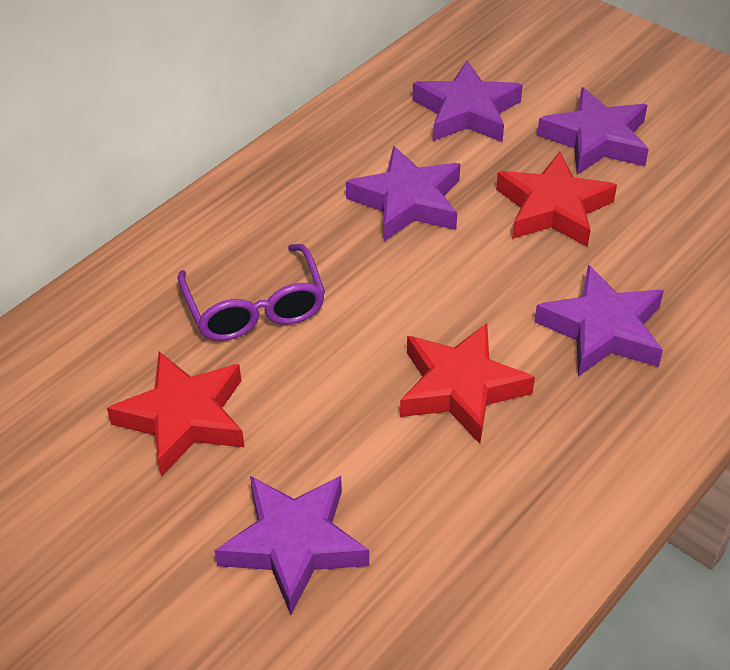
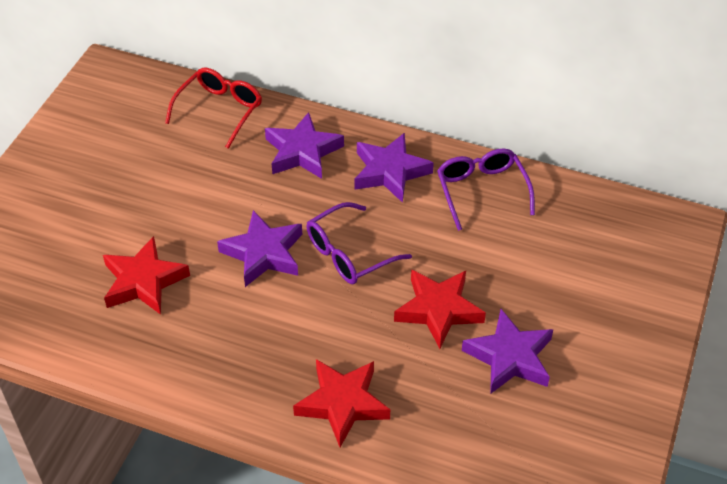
purple glasses: [177,244,325,341] = 1 -> [306,202,412,284] [437,148,535,231] = 2
purple star: [214,476,369,615] [346,146,460,241] [413,61,523,142] [534,265,664,376] [537,87,649,175] = 5 -> [217,210,302,287] [265,112,344,179] [354,133,434,203] [462,309,554,394] = 4
red glasses: none = 0 -> [165,68,262,149] = 1

